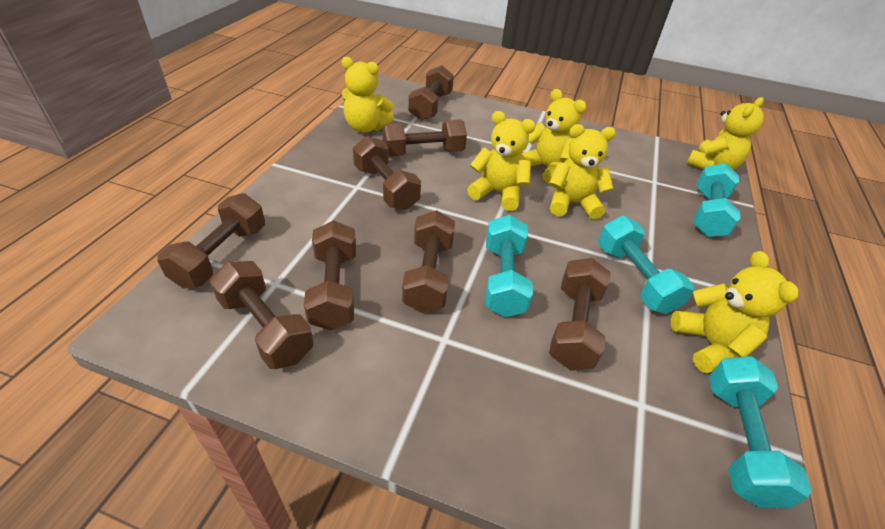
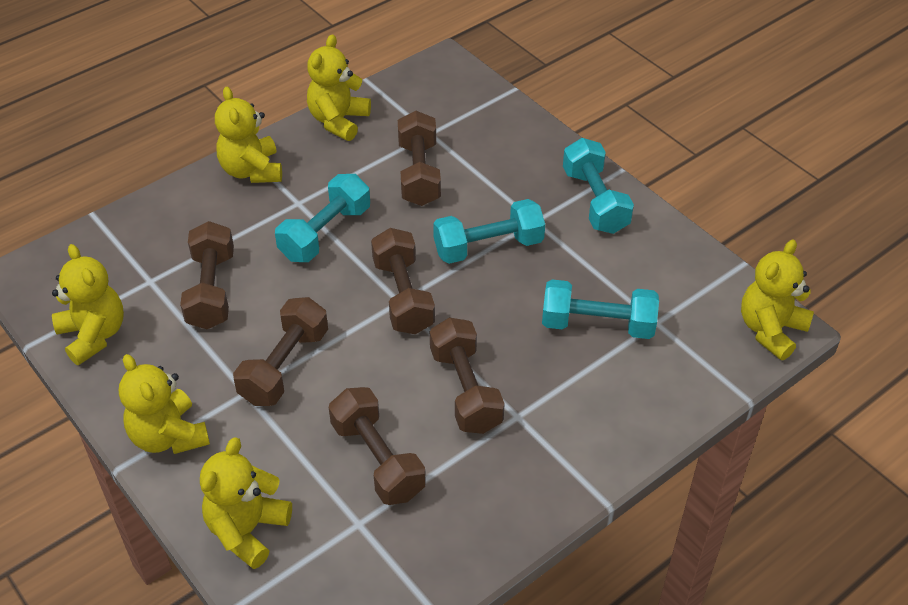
brown dumbbell: [157,193,265,288] [209,261,314,369] [304,220,356,330] [353,136,421,210] [383,119,467,157] [402,210,455,313] [408,65,454,121] [549,258,611,369] = 8 -> [180,221,234,329] [233,297,328,406] [329,387,426,505] [371,228,435,334] [398,111,441,206] [430,317,505,434] = 6

